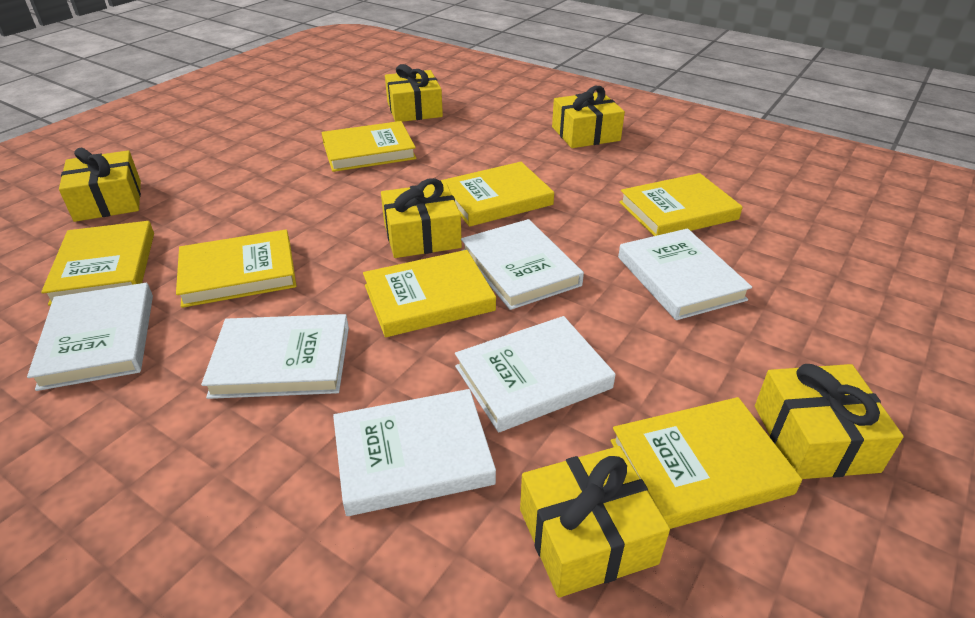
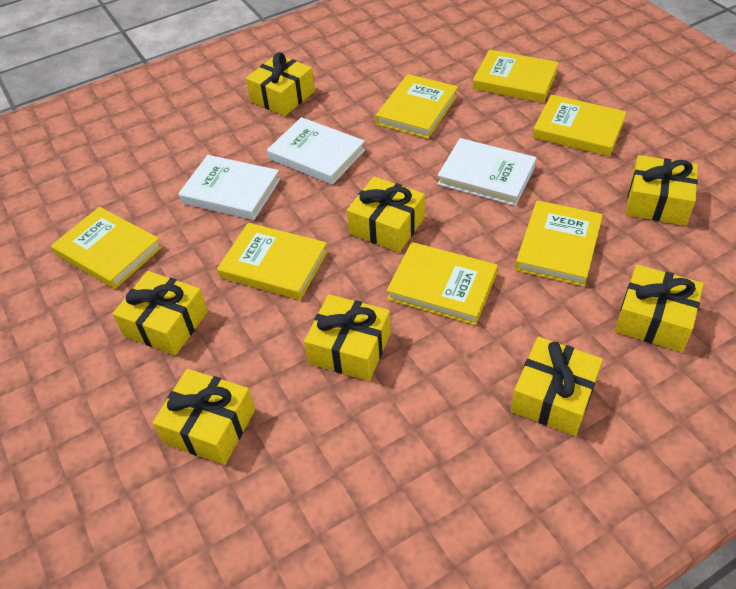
white book: [27,283,153,391] [201,314,349,399] [333,389,496,516] [455,316,615,432] [461,219,584,310] [618,229,752,320] = 6 -> [178,155,280,220] [267,117,365,185] [438,138,536,206] = 3
yellow gift: [59,148,141,222] [381,178,462,258] [385,64,443,122] [520,446,670,598] [552,86,625,148] [755,364,904,479] = 6 -> [112,271,208,355] [153,369,255,465] [246,52,315,116] [304,294,391,381] [347,176,425,253] [511,337,603,436] [615,264,704,352] [626,155,698,225] = 8

